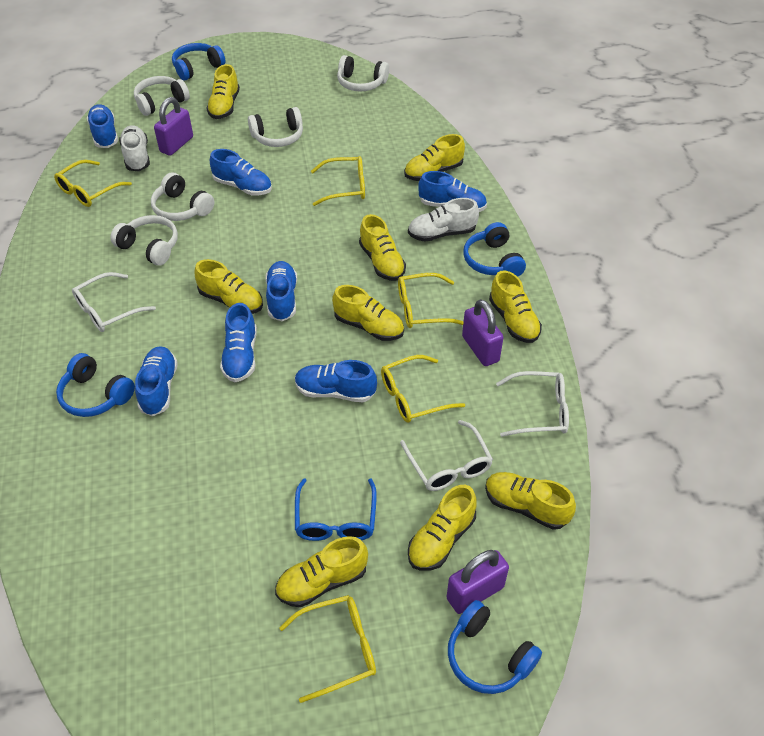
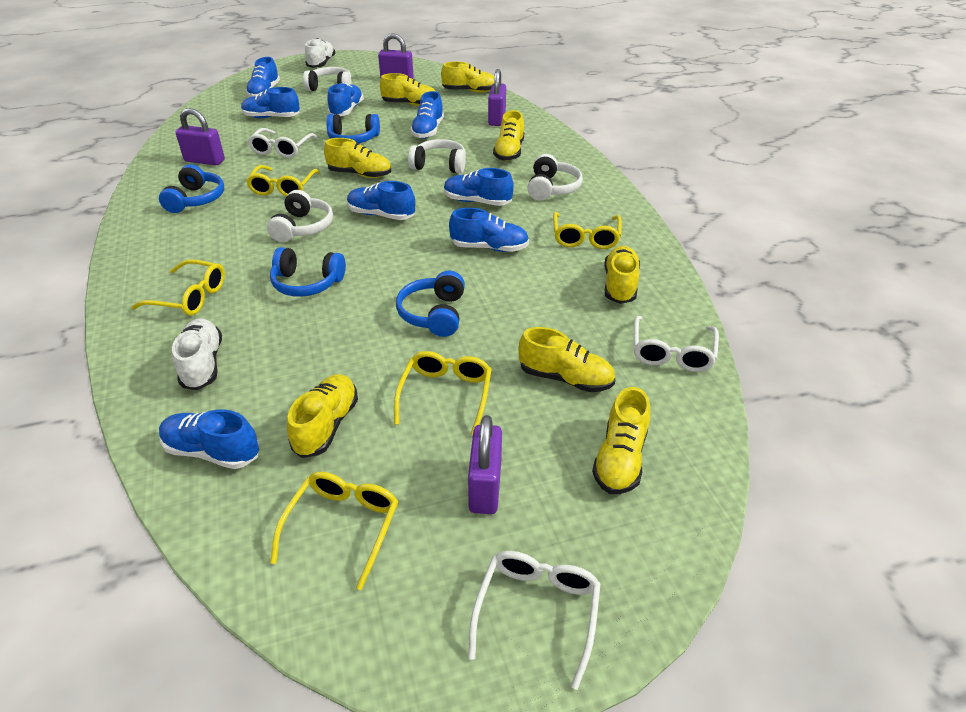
blue glasses: [295,478,377,541] = 1 -> none = 0
blue shoe: [87,104,118,148] [135,346,178,416] [210,149,272,196] [220,303,257,382] [265,261,297,321] [295,360,377,402] [418,171,487,212] = 7 -> [159,409,259,469] [241,87,300,118] [246,57,280,97] [327,83,364,116] [347,181,415,220] [410,91,444,139] [444,168,514,206] [449,208,529,252] = 8
purple padlock: [154,97,193,156] [447,550,509,614] [462,299,504,366] = 3 -> [175,108,225,165] [378,33,414,79] [468,415,502,514] [488,69,506,126] = 4
white headphones: [110,215,178,266] [134,76,190,116] [151,172,214,221] [248,107,303,147] [337,55,389,91] = 5 -> [267,190,333,242] [303,67,351,91] [408,139,466,174] [527,154,583,201] = 4
yellow shoe: [195,259,263,314] [206,64,240,119] [275,536,368,607] [332,285,404,341] [359,214,406,281] [404,134,465,181] [408,485,477,571] [485,472,576,530] [489,270,542,343] = 9 -> [287,374,358,458] [324,138,391,178] [380,73,435,106] [441,61,494,93] [493,110,524,161] [518,327,615,392] [592,387,650,494] [604,246,640,304] = 8

